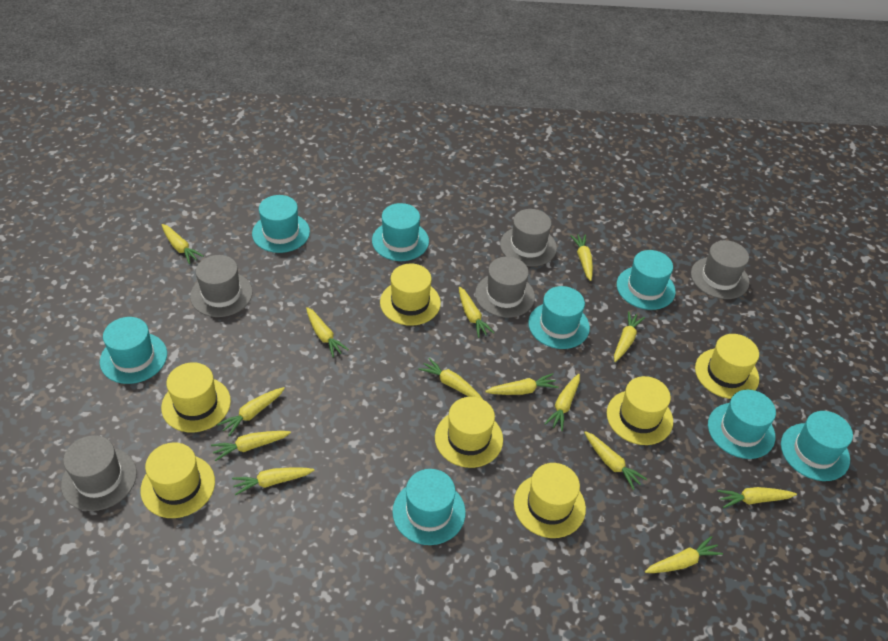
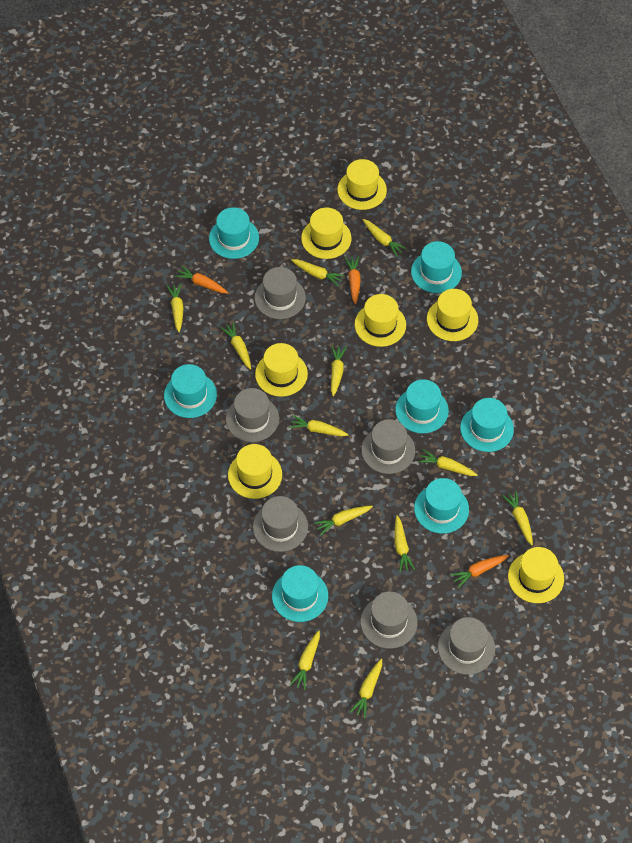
grey hat: [61,435,137,511] [190,255,253,317] [475,257,535,318] [500,209,557,267] [691,240,749,299] = 5 -> [226,388,279,442] [253,496,308,552] [255,267,306,319] [361,419,415,474] [361,592,417,649] [438,617,495,675] = 6
orange carrot: none = 0 -> [175,266,228,293] [345,256,361,304] [450,555,509,588] = 3
turquoise hat: [100,317,167,384] [252,195,310,253] [372,203,429,261] [393,469,466,545] [528,286,590,349] [617,250,676,310] [708,390,776,459] [781,411,853,481] = 8 -> [164,364,217,418] [209,207,259,259] [272,565,328,622] [395,379,449,433] [411,241,462,293] [414,478,469,533] [460,398,514,452] = 7
yellow carrot: [161,224,204,264] [211,431,291,461] [217,387,285,436] [232,467,314,496] [306,307,349,357] [418,358,483,399] [459,287,494,338] [485,373,559,395] [544,374,580,431] [570,234,593,281] [584,431,647,490] [614,311,645,362] [645,536,723,573] [717,487,797,508] = 14 -> [167,283,183,332] [220,322,251,370] [289,415,349,437] [290,630,320,690] [291,259,345,287] [314,506,373,536] [331,346,346,396] [350,659,382,718] [363,219,407,257] [395,515,415,572] [418,449,477,476] [502,491,533,545] = 12

